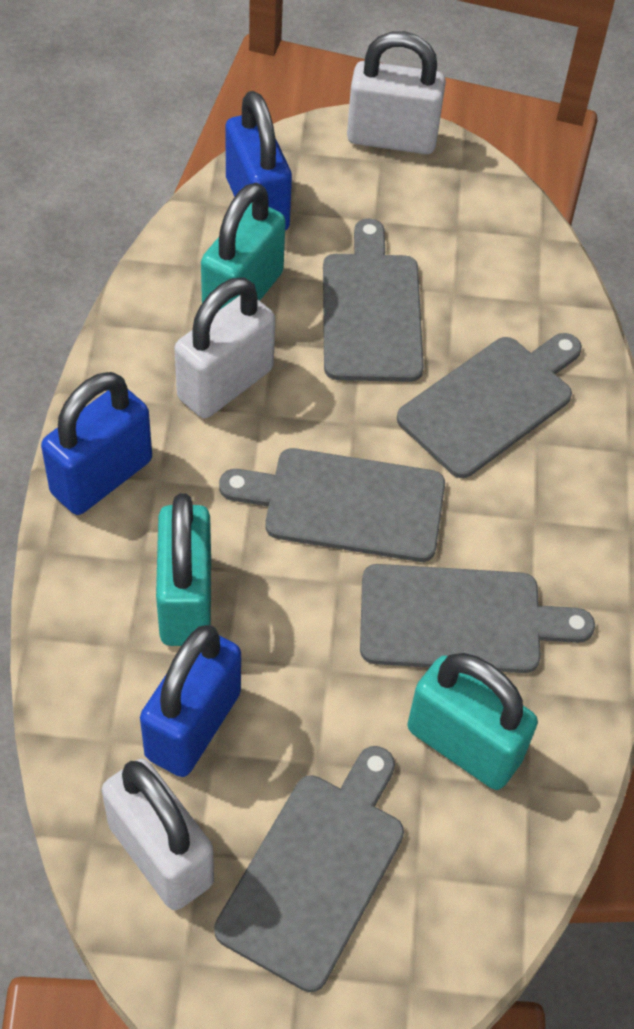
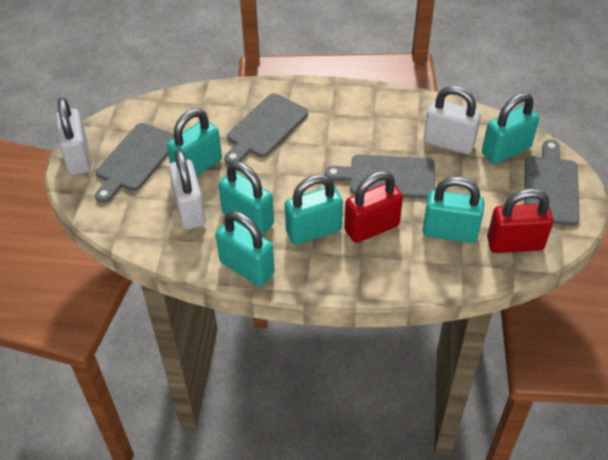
blue padlock: [41,372,152,515] [140,625,241,777] [225,91,292,231] = 3 -> none = 0
grey cutting board: [214,746,404,992] [219,448,445,562] [323,219,424,382] [360,564,595,673] [397,333,582,478] = 5 -> [95,123,174,203] [224,93,308,165] [325,155,435,199] [524,140,580,226] = 4
red padlock: none = 0 -> [344,171,403,243] [487,188,553,253] = 2
turquoise padlock: [156,493,211,646] [201,183,286,309] [407,653,538,790] = 3 -> [167,109,222,176] [216,211,275,286] [218,161,274,235] [285,174,343,245] [423,177,484,243] [482,93,539,164] = 6

